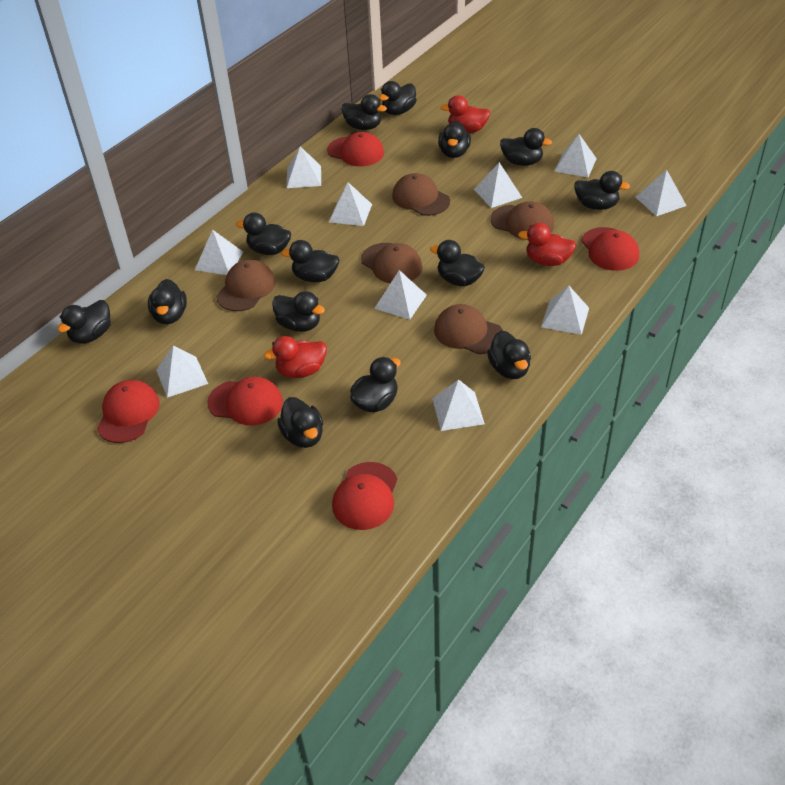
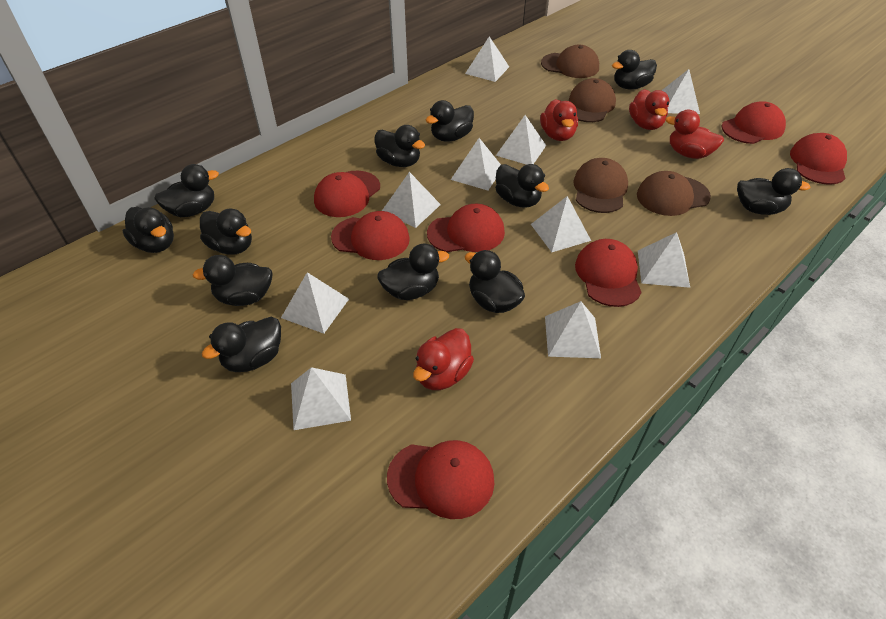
black duck: [57,300,111,344] [148,279,187,324] [236,212,291,255] [272,291,325,332] [277,397,323,448] [281,240,339,282] [342,94,387,130] [350,357,401,412] [379,81,416,115] [430,240,485,286] [438,121,471,158] [487,331,531,379] [500,128,552,166] [574,171,630,210] = 14 -> [122,207,174,253] [154,164,219,217] [193,255,273,306] [200,209,252,255] [202,317,281,372] [375,125,425,167] [377,243,449,300] [426,100,474,142] [465,250,525,313] [495,164,549,208] [612,50,657,90] [737,168,810,215] = 12
brown cap: [216,259,276,311] [361,243,423,283] [392,173,450,216] [434,304,503,354] [491,201,554,240] = 5 -> [541,44,599,78] [569,78,616,122] [573,158,628,213] [637,171,711,216] = 4
red cap: [97,380,160,443] [207,377,283,426] [327,132,384,166] [332,462,397,530] [581,227,639,271] = 5 -> [314,171,380,217] [331,211,410,260] [387,440,494,519] [427,204,505,252] [575,239,642,307] [722,101,786,144] [790,133,847,185] = 7
red duck: [264,336,327,378] [440,95,490,133] [518,223,576,266] = 3 -> [413,328,474,390] [540,99,578,141] [629,89,670,130] [665,110,724,159] = 4

